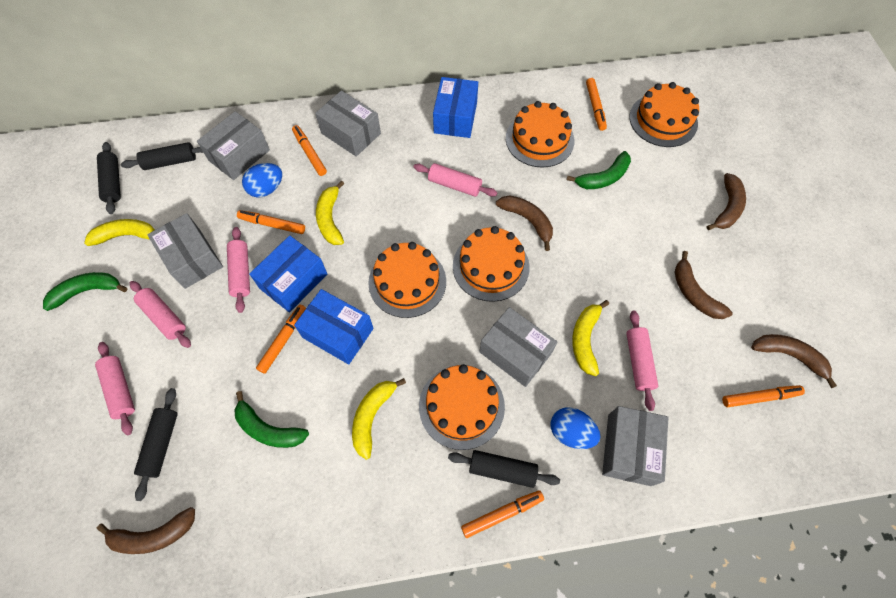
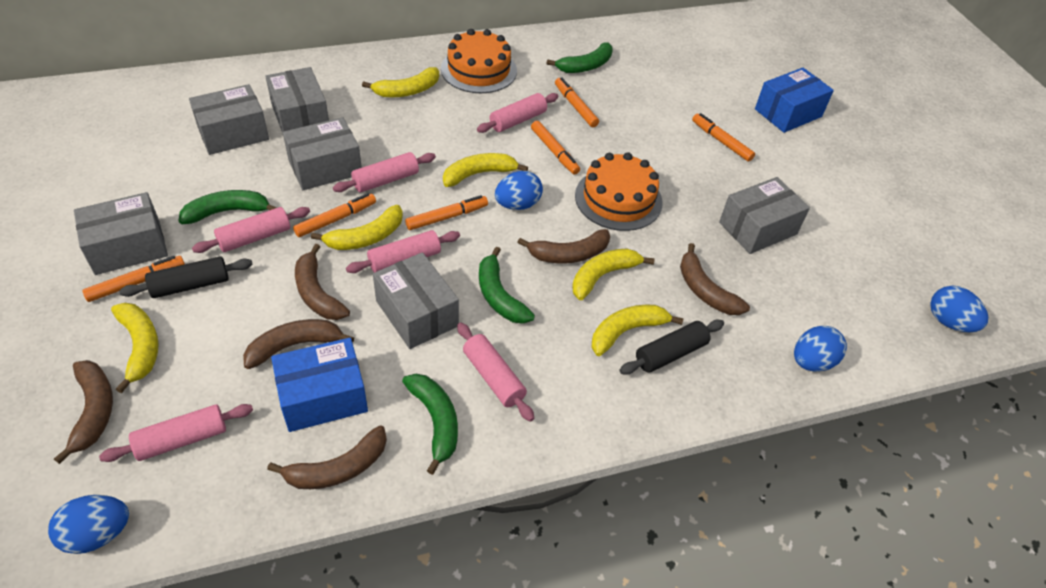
black rolling pin: [97,142,121,214] [121,142,203,170] [134,388,178,501] [448,450,560,488] = 4 -> [119,256,253,298] [620,319,724,375] = 2
blue box: [249,235,327,313] [294,289,374,364] [433,77,478,138] = 3 -> [271,338,368,432] [755,68,834,133] = 2
blue egg: [242,163,282,197] [551,407,601,449] = 2 -> [48,495,129,554] [495,171,543,210] [794,325,847,372] [930,286,988,332] = 4
brown banana: [97,507,195,554] [496,195,553,251] [675,251,733,319] [706,173,746,230] [751,334,837,388] = 5 -> [54,360,113,464] [243,319,354,369] [267,425,387,489] [295,244,350,320] [517,229,610,263] [680,243,750,315] = 6
green banana: [43,272,127,311] [235,391,309,448] [567,151,631,189] = 3 -> [179,190,277,224] [402,374,458,475] [479,247,535,324] [546,42,613,73] = 4
grey box: [147,213,223,289] [197,111,270,180] [315,90,381,157] [479,307,557,387] [602,406,668,486] = 5 -> [74,192,168,275] [189,84,269,155] [265,67,329,133] [283,117,362,190] [373,252,459,349] [719,177,810,254] = 6
orange cake: [368,242,446,318] [419,364,505,450] [453,226,530,302] [506,101,574,168] [630,82,699,147] = 5 -> [441,29,517,93] [575,152,663,231] = 2
pink rolling pin: [95,342,135,435] [130,281,191,348] [227,227,250,313] [413,163,498,197] [626,310,658,411] = 5 -> [99,404,253,462] [192,207,310,253] [333,152,436,192] [346,230,460,273] [457,323,534,422] [477,93,559,133] = 6
yellow banana: [84,219,155,246] [316,180,344,245] [352,378,406,460] [572,300,609,376] = 4 -> [111,303,159,393] [311,205,403,250] [362,67,439,98] [443,153,528,187] [572,248,655,300] [592,305,684,356] = 6

